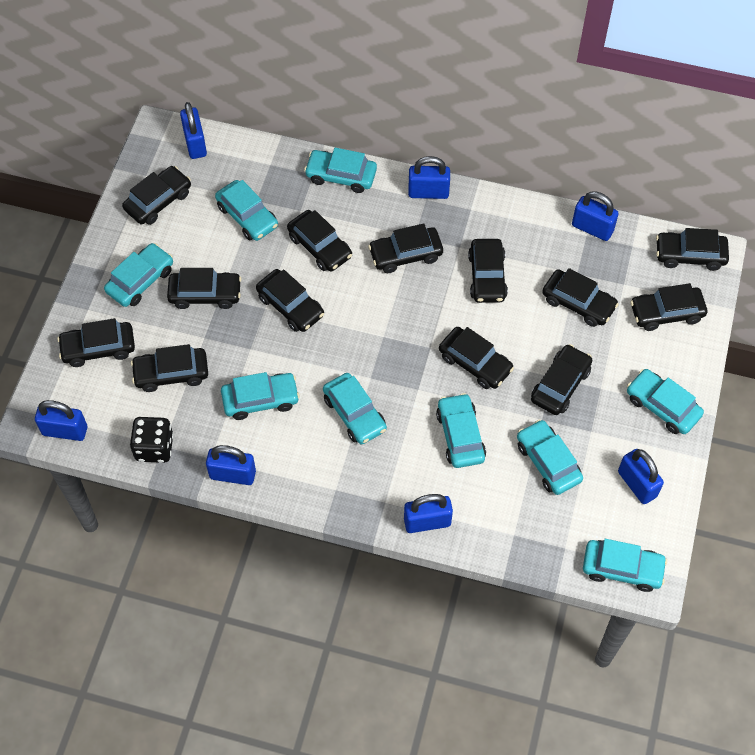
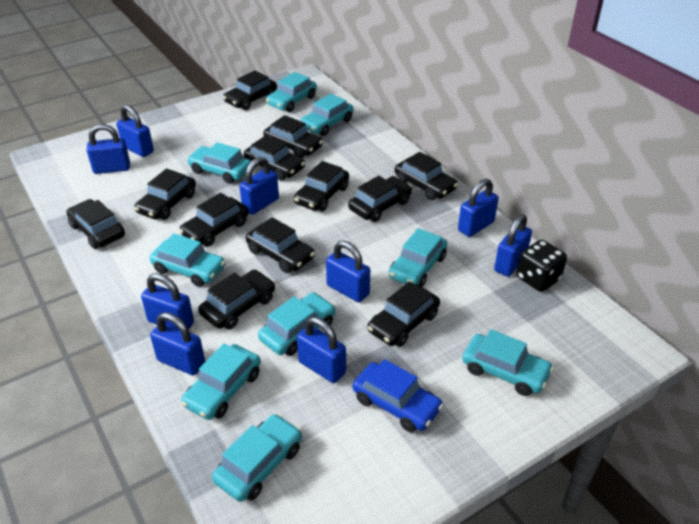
black car: [57,318,135,367] [122,166,191,225] [131,344,208,392] [167,268,241,309] [256,269,324,332] [287,210,352,271] [368,224,443,273] [439,327,514,389] [468,239,508,303] [531,344,592,415] [542,268,619,327] [630,283,707,331] [656,228,729,271] = 13 -> [66,199,125,249] [134,169,196,220] [179,193,249,247] [198,270,275,329] [223,71,277,110] [244,135,305,181] [246,217,315,273] [263,115,323,158] [294,161,349,211] [348,176,412,222] [367,281,440,347] [395,152,458,200] = 12
blue car: none = 0 -> [353,359,443,432] = 1
blue padlock: [35,400,87,441] [180,102,207,159] [206,445,256,485] [404,494,453,533] [408,156,450,199] [572,191,619,241] [618,449,664,504] = 7 -> [86,124,130,174] [116,105,154,157] [141,273,194,329] [150,312,205,376] [239,157,279,215] [297,317,346,383] [326,240,370,302] [458,179,499,237] [494,214,532,277] = 9

